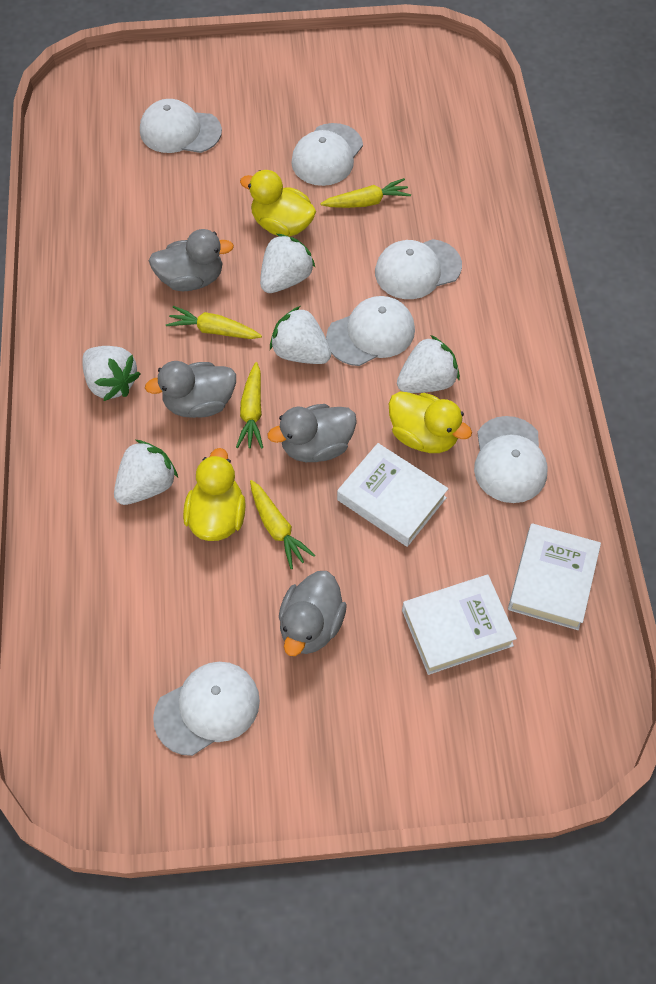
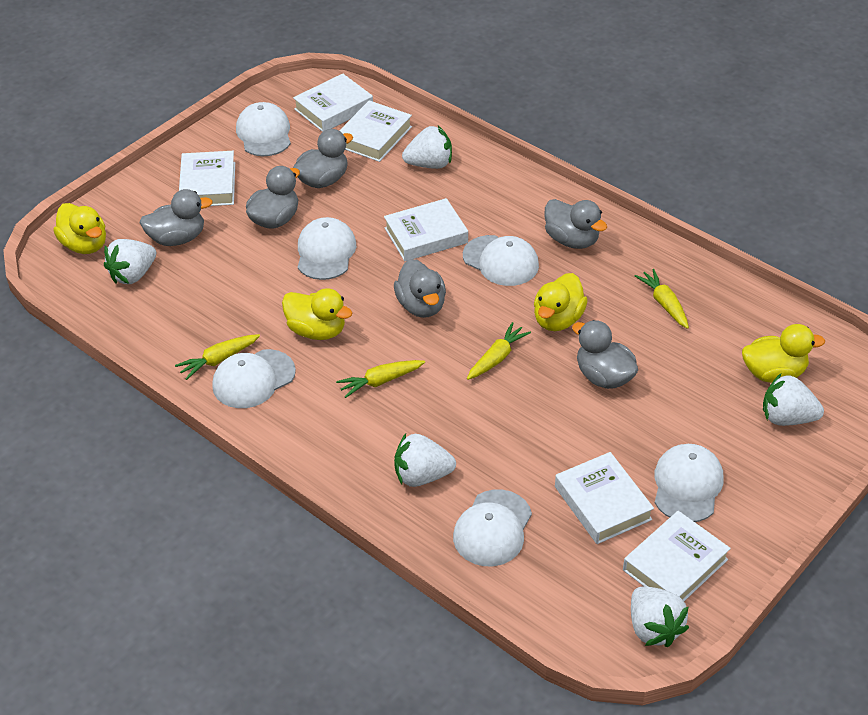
grey duck: [145,361,236,418] [149,229,234,291] [268,404,357,462] [279,571,347,656] = 4 -> [139,189,213,246] [246,166,300,229] [293,129,353,188] [394,259,446,318] [544,199,607,249] [572,320,638,389] = 6
white book: [337,443,449,547] [402,575,517,675] [508,523,601,630] = 3 -> [179,151,235,206] [293,74,373,132] [339,100,412,162] [384,198,468,261] [555,452,654,544] [623,511,731,601] = 6
yellow duck: [183,448,246,541] [240,170,316,237] [389,391,472,453] = 3 -> [53,203,106,254] [282,288,353,340] [534,273,588,331] [742,324,825,383] = 4

